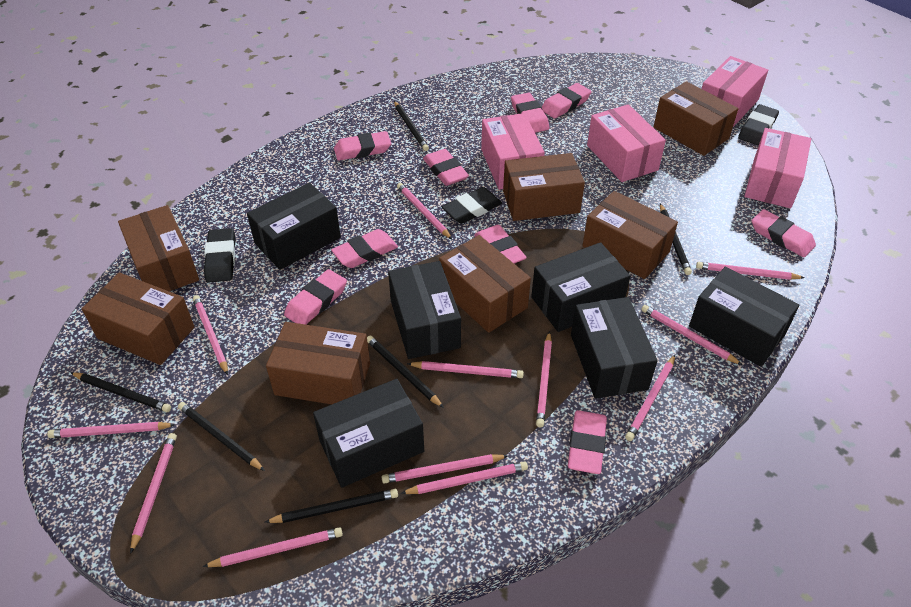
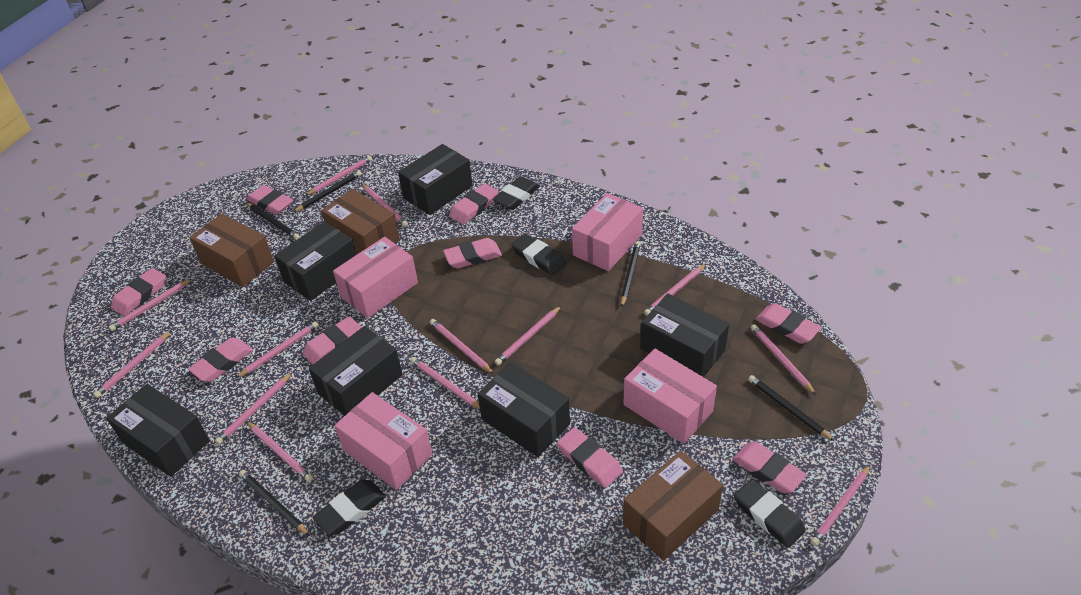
black eraser: [204,228,236,283] [442,187,502,224] [738,104,779,145] = 3 -> [313,480,386,535] [493,176,540,210] [511,234,566,275] [734,479,806,548] = 4
black pencil: [70,372,171,412] [178,402,265,471] [265,489,398,523] [367,336,444,408] [394,101,429,151] [660,203,692,275] = 6 -> [239,470,310,536] [246,202,300,240] [293,171,362,212] [621,241,641,307] [748,375,834,441] = 5
brown box: [82,272,194,365] [118,205,199,291] [266,322,370,404] [439,235,531,333] [503,153,585,221] [583,191,678,279] [654,81,739,156] = 7 -> [190,213,274,287] [321,189,400,254] [623,451,723,561] = 3
pink pencil: [47,422,175,438] [130,433,177,554] [193,295,228,375] [202,527,343,567] [382,454,508,484] [397,183,452,239] [401,461,528,494] [407,361,524,378] [536,331,552,427] [625,355,675,441] [641,305,742,365] [696,262,805,280] = 12 -> [93,330,172,398] [109,279,192,331] [215,373,292,444] [236,321,319,378] [246,421,313,482] [305,156,372,196] [361,184,408,227] [410,357,480,409] [430,319,494,374] [495,306,561,365] [644,264,706,316] [751,324,816,395] [811,465,870,546] = 13

